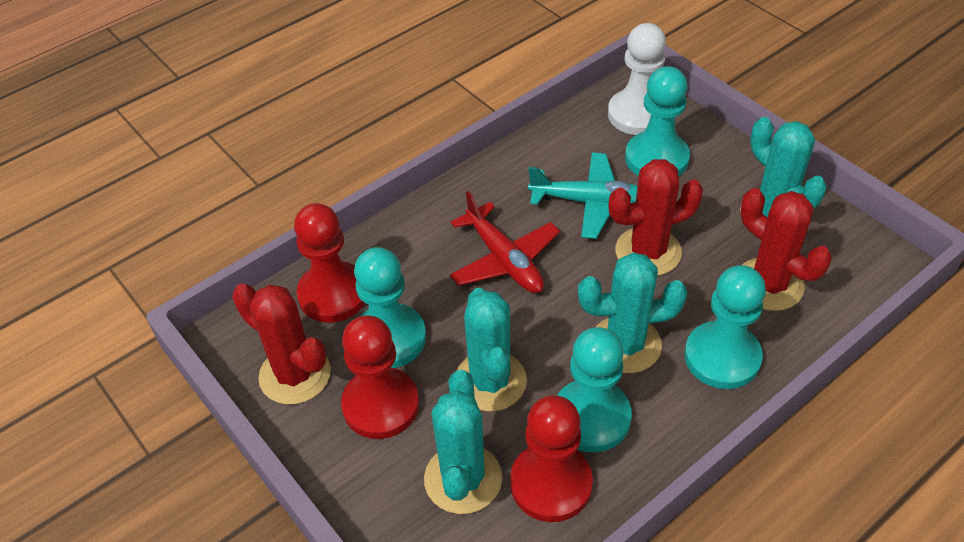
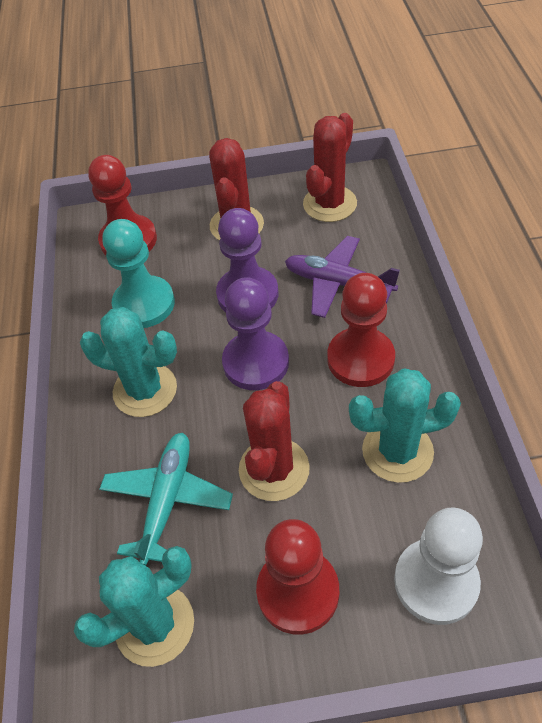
purple pawn: none = 0 -> [216,208,278,313] [222,277,289,390] = 2
purple plane: none = 0 -> [285,236,400,318] = 1
red plane: [450,191,560,293] = 1 -> none = 0
turquoise cactus: [424,370,502,514] [456,288,527,412] [578,252,688,373] [740,117,827,218] = 4 -> [74,546,194,667] [80,307,177,417] [349,368,461,483] = 3
turquoise pawn: [354,247,426,368] [557,327,632,452] [625,66,690,176] [684,265,766,389] = 4 -> [102,219,175,328] = 1

